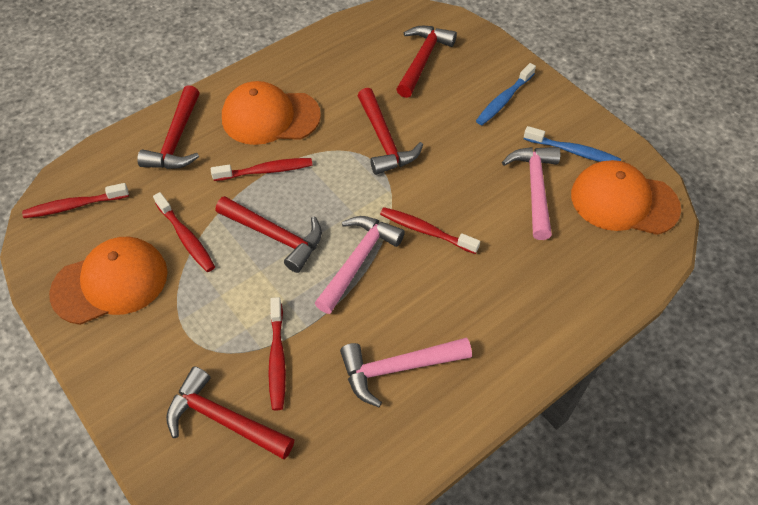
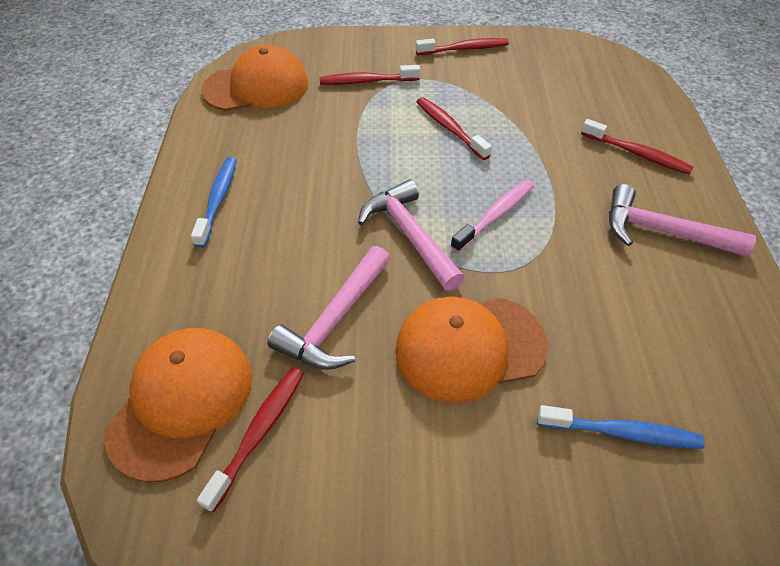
pink toothbrush: none = 0 -> [451,180,534,253] = 1
red hammer: [137,85,200,169] [166,366,295,459] [216,196,322,273] [358,88,423,175] [396,26,457,98] = 5 -> none = 0

